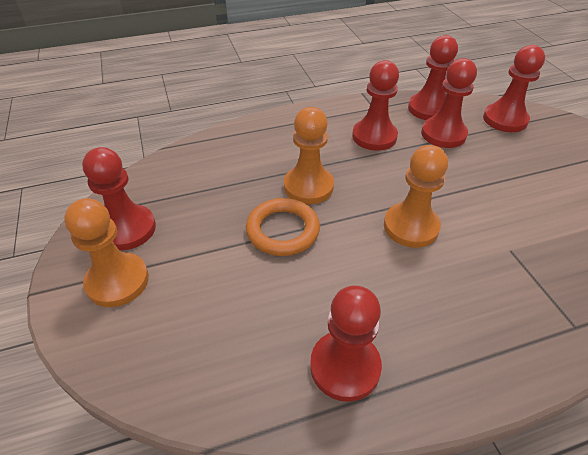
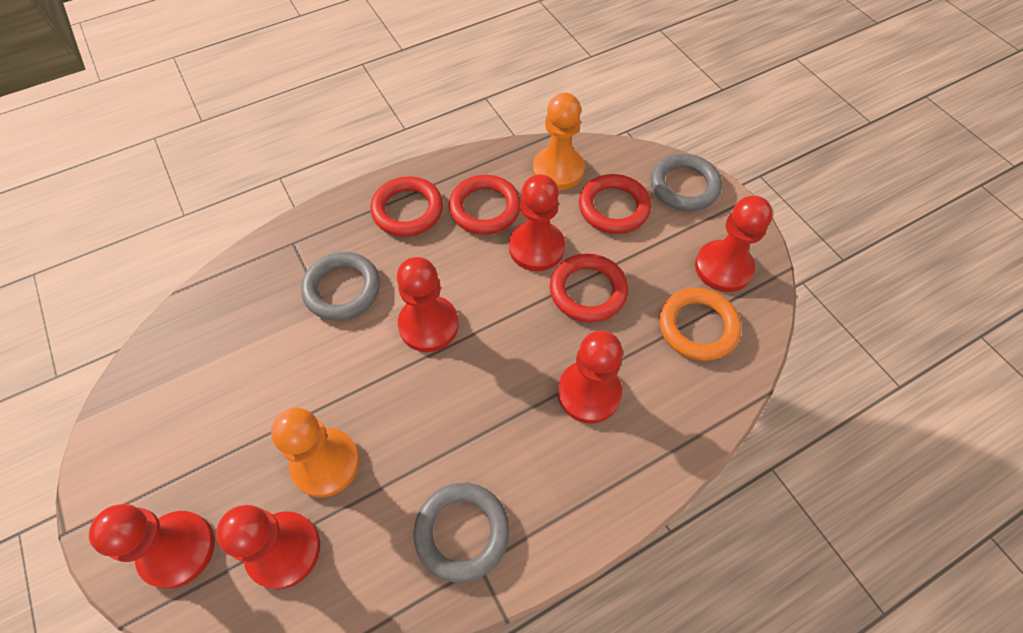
grey ring: none = 0 -> [301,252,380,321] [413,483,510,583] [651,154,722,211] = 3
orange pawn: [64,198,149,307] [284,107,334,204] [384,145,448,248] = 3 -> [271,408,360,497] [533,93,585,190] = 2
red ring: none = 0 -> [370,176,443,237] [449,175,521,235] [550,253,628,322] [579,174,651,234] = 4

